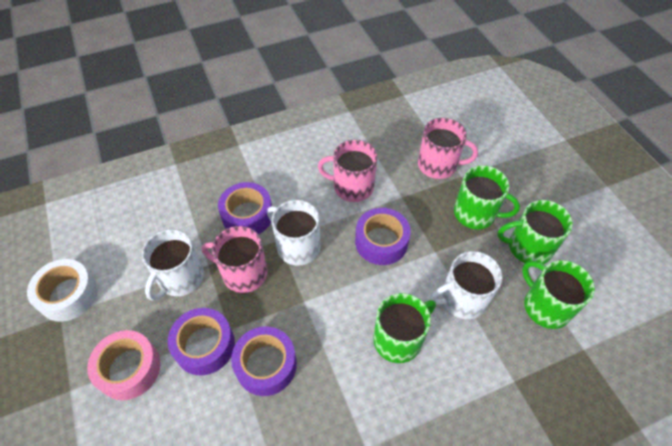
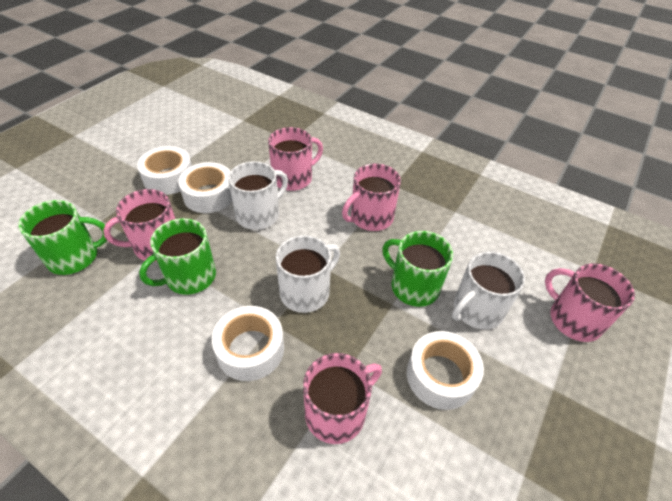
green mug: [373,293,436,363] [454,165,520,229] [498,200,573,264] [522,260,595,329] = 4 -> [18,200,107,275] [139,218,216,295] [383,231,453,307] = 3
pink mug: [202,226,268,293] [318,140,377,202] [418,118,478,179] = 3 -> [103,189,175,262] [268,127,323,191] [303,353,382,444] [342,164,401,231] [545,263,635,342] = 5
pink tape: [87,330,161,400] = 1 -> none = 0
purple tape: [168,308,235,375] [218,182,272,234] [231,326,297,396] [355,208,411,265] = 4 -> none = 0
white tape: [27,259,98,322] = 1 -> [137,146,192,195] [178,162,232,213] [212,306,284,381] [407,331,484,410] = 4

